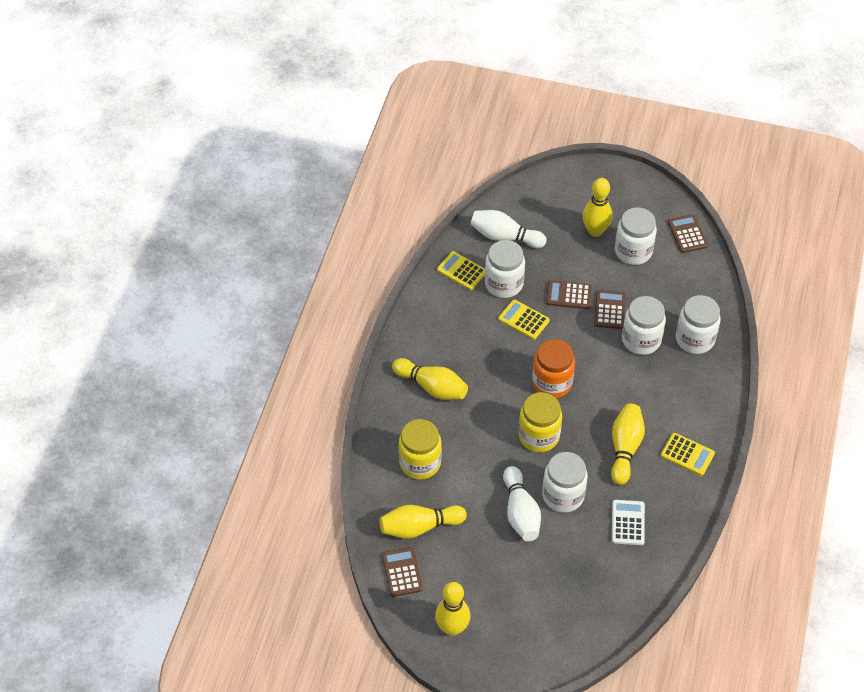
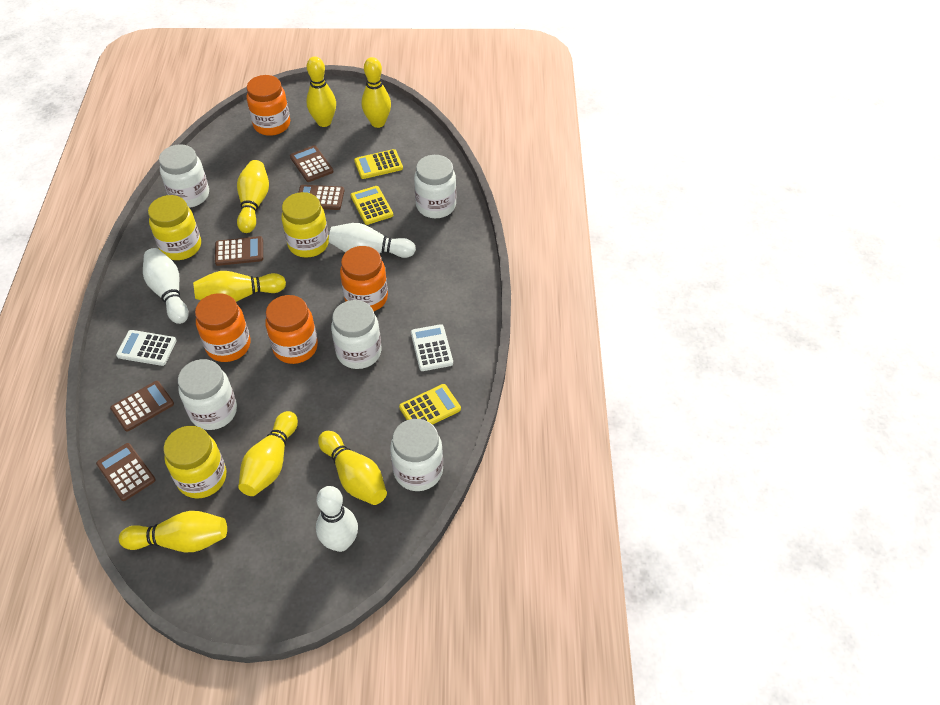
brown calculator: [382,547,423,597] [546,280,592,309] [594,290,626,329] [668,214,708,253] = 4 -> [96,443,156,501] [110,381,174,432] [215,236,263,266] [290,145,333,182] [298,185,344,210] = 5
orange jar: [532,339,575,398] = 1 -> [195,293,251,362] [247,75,290,136] [265,295,318,364] [340,246,388,311] = 4
white bowling pin: [470,210,546,248] [503,466,541,541] = 2 -> [143,248,189,324] [316,486,358,552] [329,223,416,258] = 3
white calculator: [612,500,645,545] = 1 -> [116,330,177,366] [411,324,453,371] = 2
yellow bowling pin: [380,505,467,539] [392,358,468,399] [435,582,470,636] [583,178,612,237] [611,404,645,485] = 5 -> [119,511,227,552] [193,271,286,302] [237,160,269,233] [238,411,298,496] [306,56,336,127] [318,431,387,505] [362,57,391,128] = 7
yellow jar: [399,419,442,480] [519,392,562,452] = 2 -> [148,195,201,260] [163,426,226,499] [281,192,329,258] = 3

